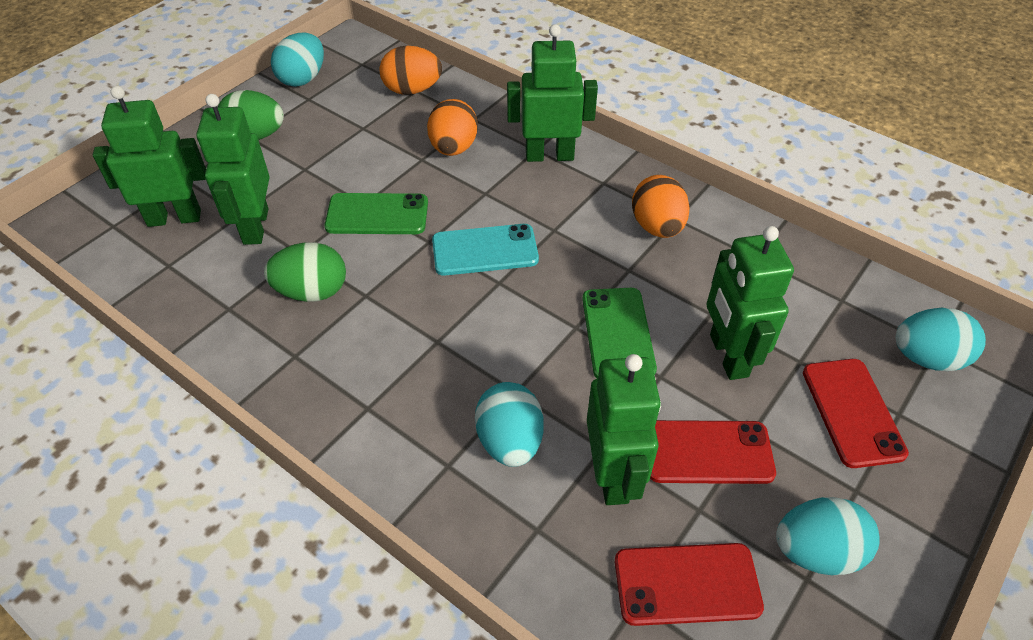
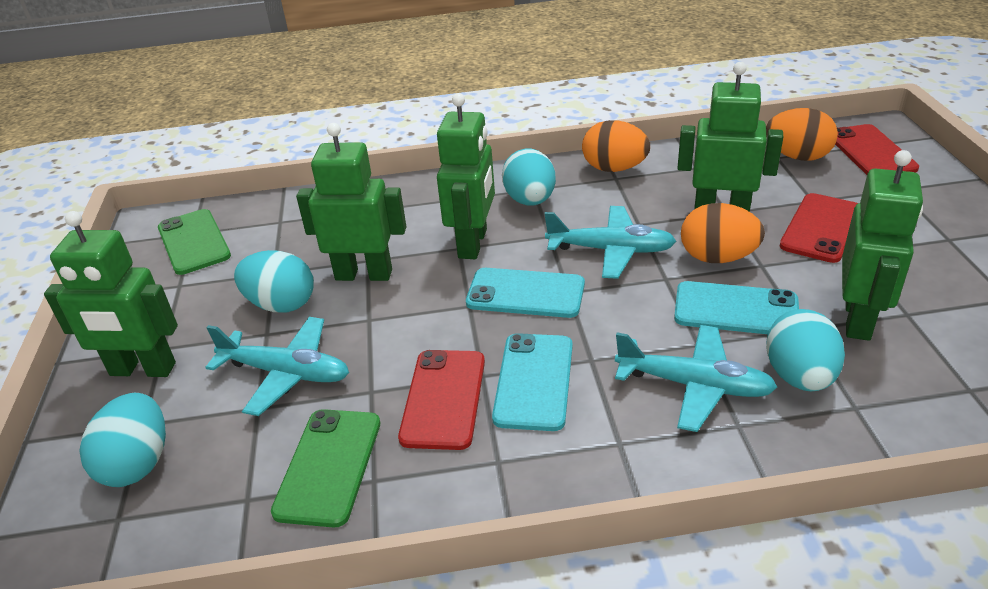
green egg: [218,90,284,140] [264,242,346,302] = 2 -> none = 0
turquoise phone: [432,224,539,276] = 1 -> [466,268,585,318] [492,333,573,431] [674,281,799,334] = 3
turquoise plane: none = 0 -> [205,317,349,416] [544,206,676,279] [615,325,777,432] = 3

